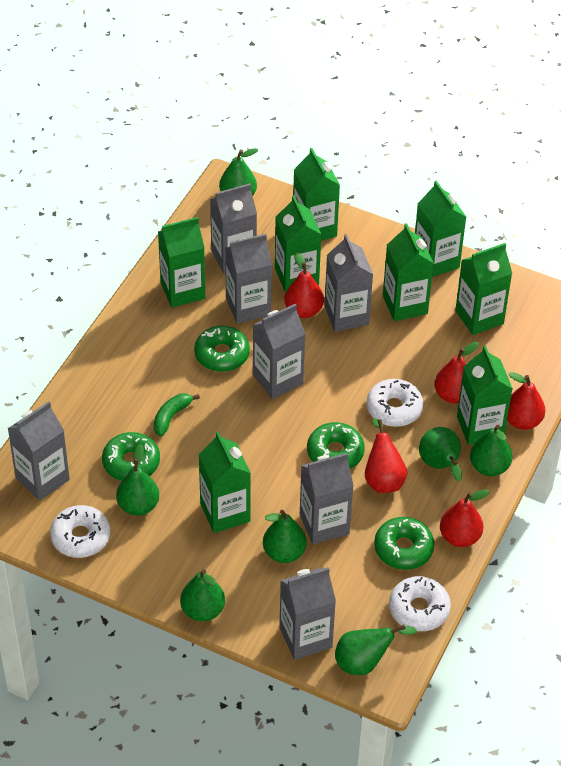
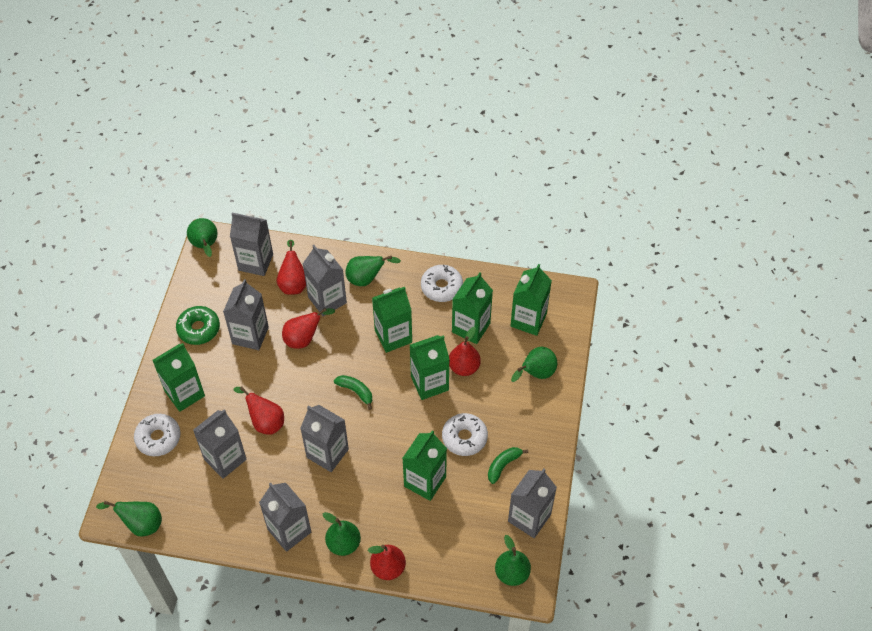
green banana: [153,393,200,436] = 1 -> [334,375,372,410] [488,447,528,484] = 2
green carton: [158,217,205,308] [198,432,251,533] [275,195,322,293] [293,148,340,241] [383,223,434,321] [415,180,466,277] [455,243,512,335] [457,346,513,445] = 8 -> [152,343,205,412] [372,287,412,353] [402,430,447,501] [410,335,450,400] [452,272,493,344] [510,264,552,336] = 6
green donut: [102,432,160,481] [194,326,250,372] [307,422,365,469] [374,517,434,570] = 4 -> [176,306,220,345] = 1
green pear: [116,444,159,516] [180,569,225,622] [219,148,258,196] [263,510,306,563] [335,625,417,675] [419,427,462,482] [470,425,512,476] = 7 -> [96,501,162,536] [187,218,217,257] [323,512,361,556] [345,256,401,286] [495,535,531,586] [511,347,557,382] = 6

